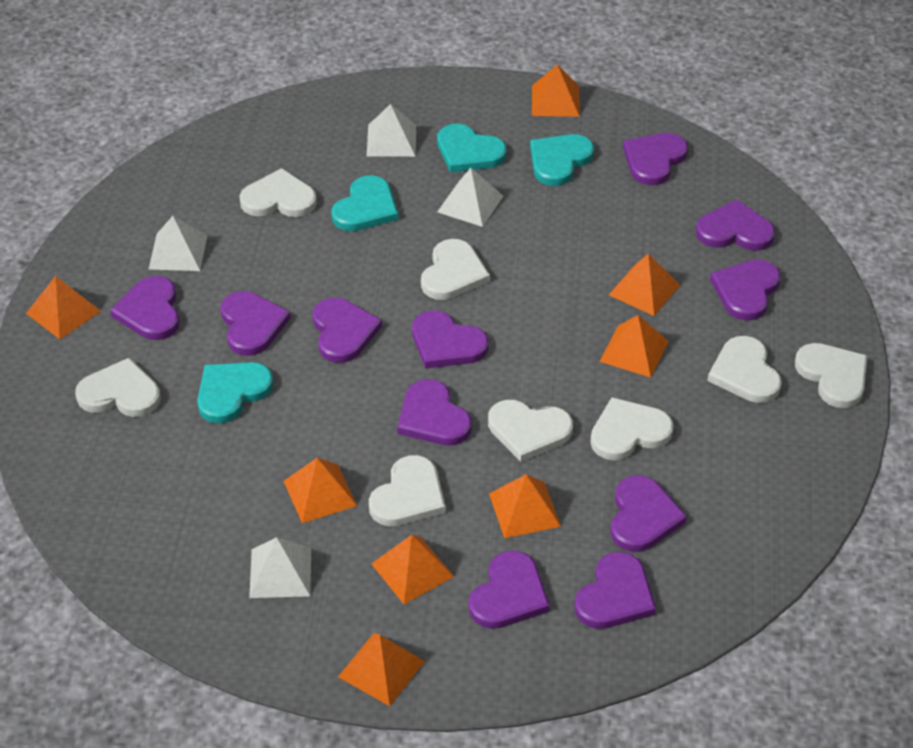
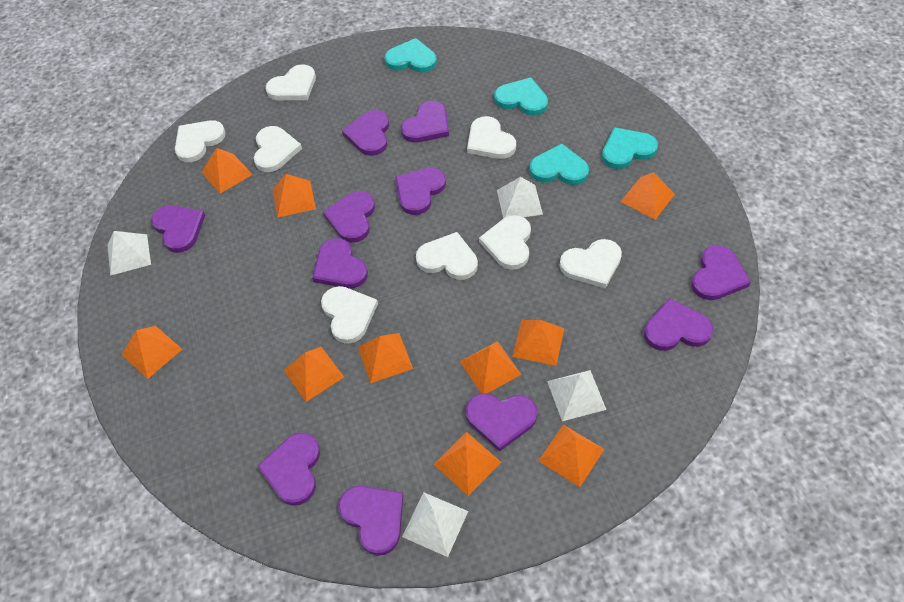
orange pyramid: [26,276,101,339] [284,458,357,523] [338,633,425,706] [371,535,454,604] [489,474,561,538] [532,65,580,117] [599,315,669,378] [609,253,680,316] = 8 -> [121,326,182,379] [202,148,253,194] [273,174,316,218] [284,347,344,402] [358,333,413,383] [434,432,501,496] [460,341,522,394] [512,320,564,366] [538,424,605,487] [620,172,675,220] = 10

